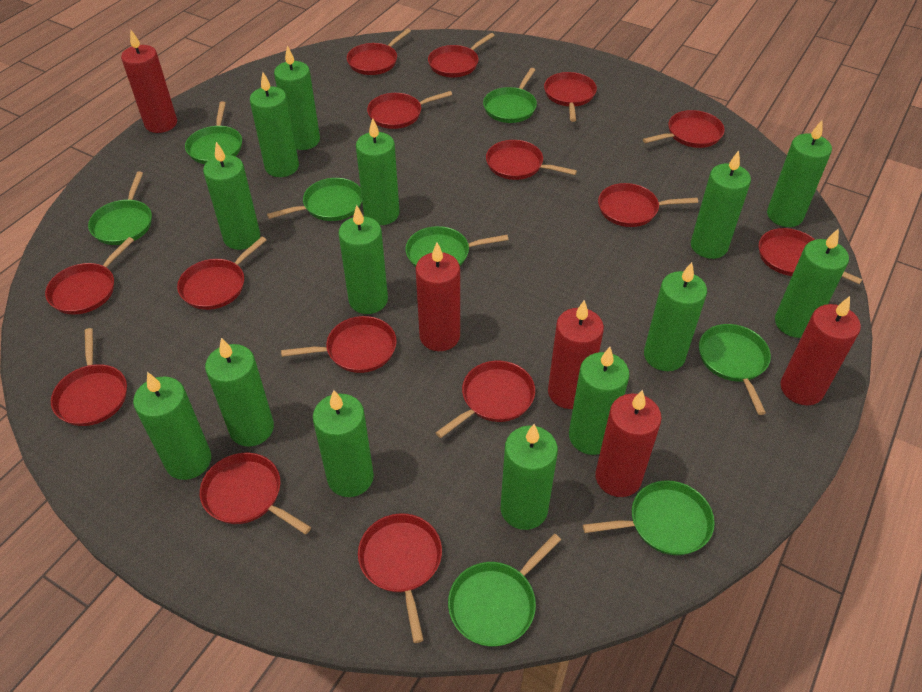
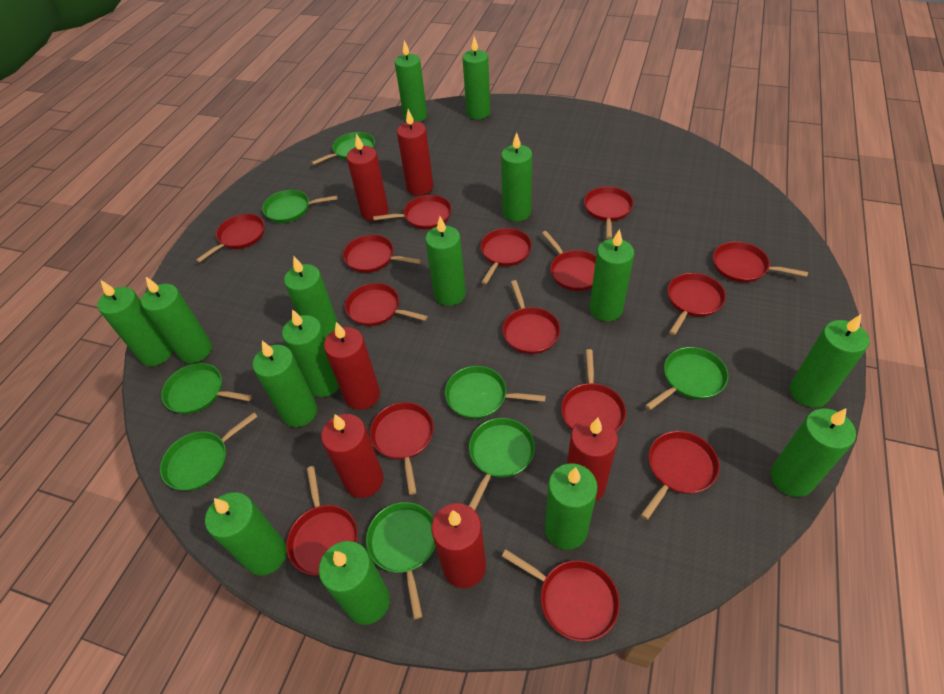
green candle: [133,372,211,480] [203,142,260,250] [205,338,274,447] [250,72,299,177] [274,46,320,150] [313,390,374,497] [339,205,388,314] [356,118,400,225] [501,424,558,530] [569,347,630,455] [644,262,707,371] [691,150,751,259] [767,120,832,227] [775,228,849,338] = 14 -> [97,280,173,366] [141,277,212,363] [205,492,287,576] [252,341,317,427] [282,309,339,397] [284,257,338,337] [319,541,390,625] [395,40,427,122] [425,216,466,306] [462,36,490,119] [501,132,532,222] [545,463,598,550] [589,229,634,321] [771,408,856,497] [790,314,869,408] = 15
red candle: [121,29,177,133] [416,243,460,351] [548,300,604,409] [595,390,662,497] [781,296,861,405] = 5 -> [321,414,384,498] [324,322,380,410] [346,133,389,221] [397,109,433,196] [431,503,486,588] [567,417,618,501] = 6

